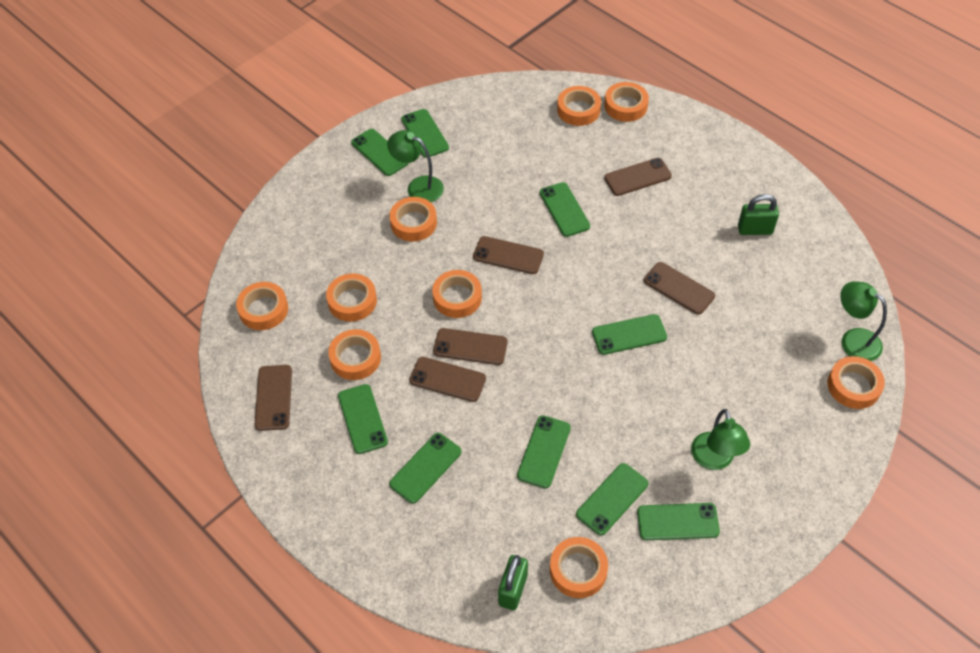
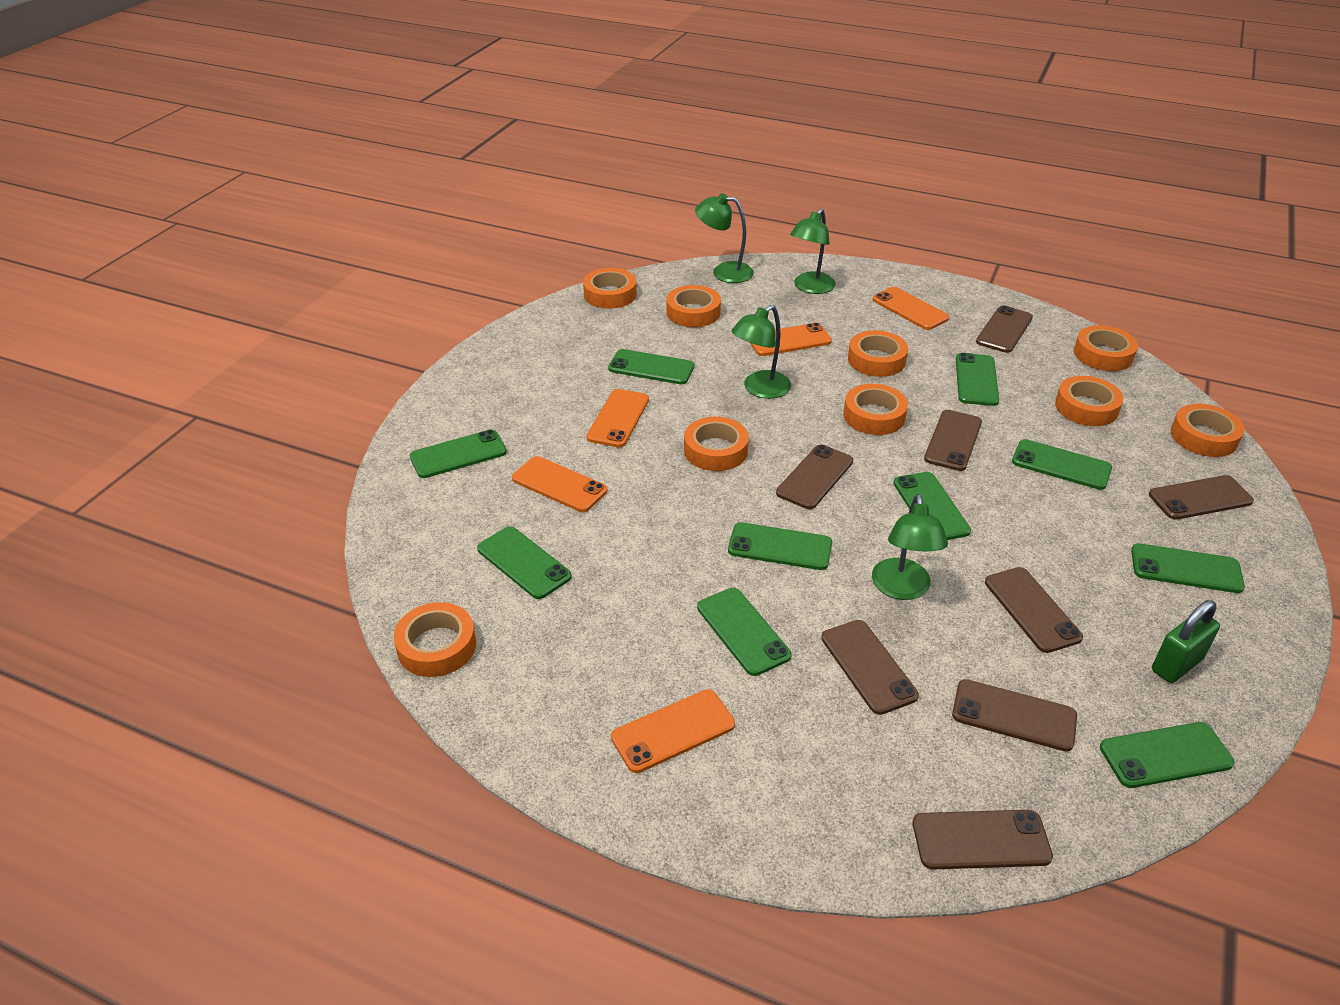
brown phone: [255,365,292,431] [409,357,486,402] [433,328,508,365] [473,236,544,274] [604,158,672,196] [644,262,715,314] = 6 -> [776,445,853,509] [821,620,919,715] [913,810,1053,870] [924,410,982,471] [952,679,1077,752] [976,305,1033,353] [985,567,1083,653] [1149,475,1254,520] = 8
green lamp: [387,130,444,202] [691,409,750,470] [840,281,887,361] = 3 -> [695,193,754,283] [731,305,791,399] [790,208,836,294] [872,494,948,600] = 4
green padlock: [498,555,528,610] [738,194,779,235] = 2 -> [1152,600,1220,683] = 1
green phone: [338,384,388,454] [351,129,409,176] [389,433,462,504] [401,109,449,158] [517,415,571,488] [540,182,590,237] [576,463,648,535] [592,314,667,355] [637,503,720,540] = 9 -> [410,429,507,478] [477,526,572,599] [608,349,695,384] [697,588,792,676] [728,522,832,570] [893,472,971,540] [956,353,999,406] [1012,439,1112,490] [1100,722,1234,788] [1131,543,1245,593] = 10
orange phone: none = 0 -> [512,456,607,512] [586,389,649,447] [611,689,735,773] [749,323,832,356] [872,287,949,330] = 5

